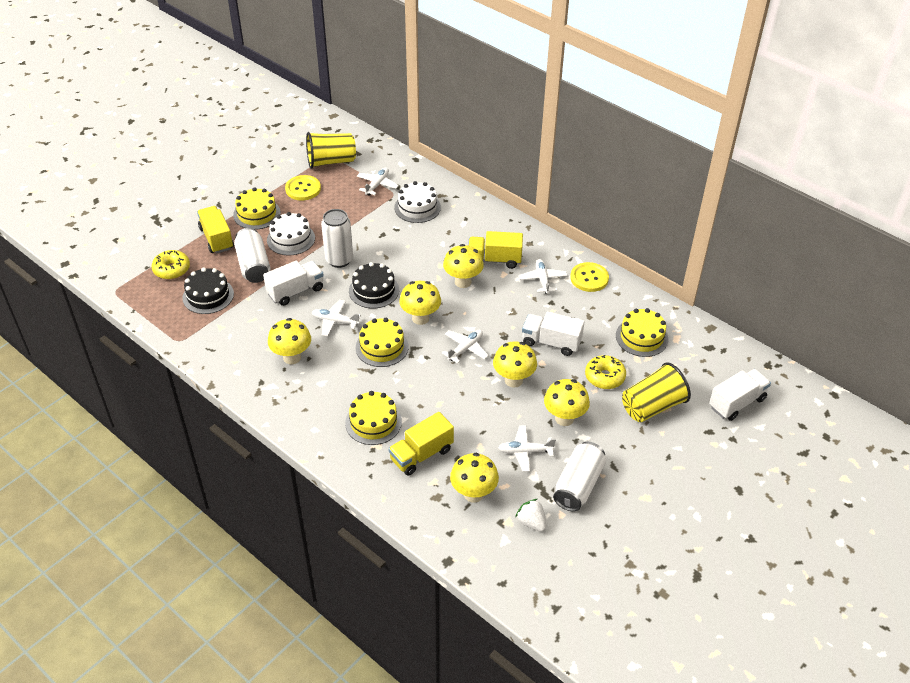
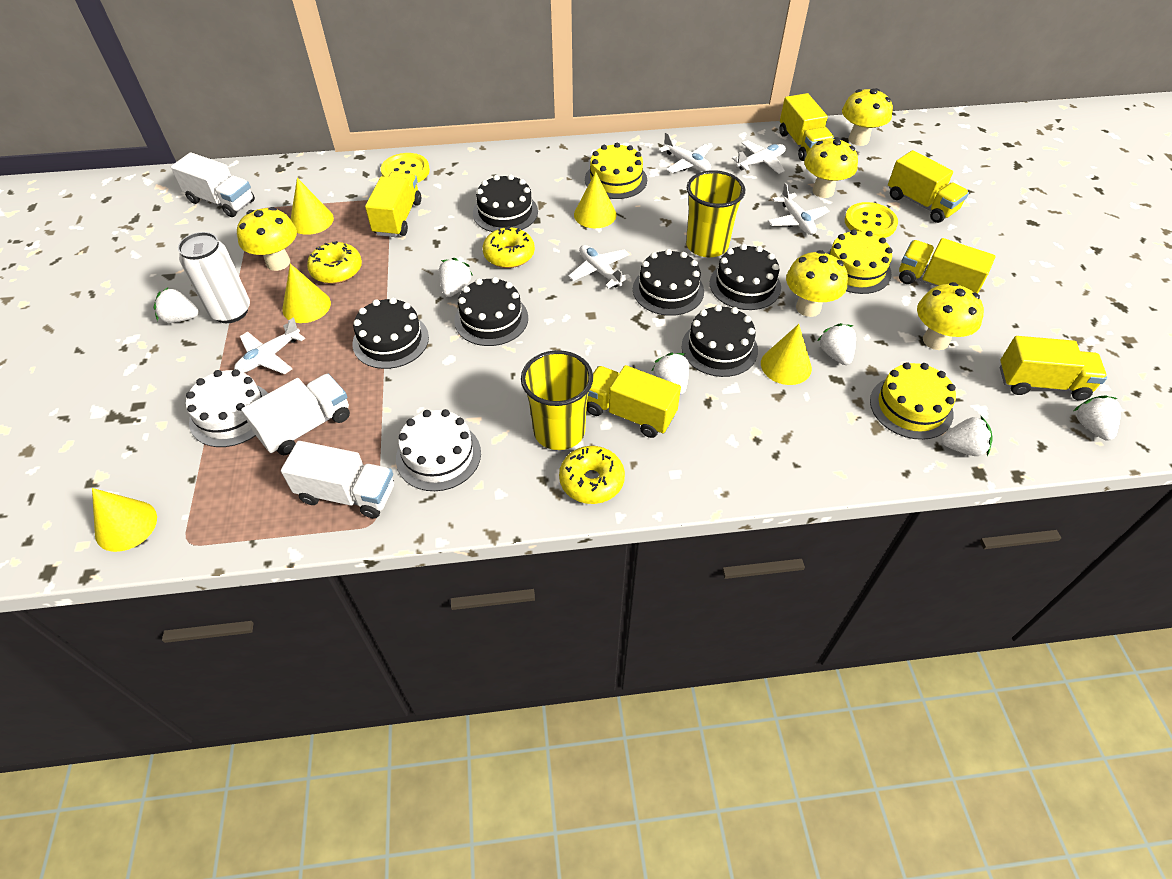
black cake: [182,268,234,314] [349,262,399,308] = 2 -> [352,298,429,369] [454,277,528,346] [473,174,538,232] [633,249,704,316] [682,305,758,377] [710,244,781,310] = 6
white can: [234,228,270,283] [321,209,353,268] [553,442,606,511] = 3 -> [178,232,250,323] = 1
white strawberry: [515,499,546,532] = 1 -> [153,287,199,323] [439,258,473,297] [652,353,689,395] [817,323,856,365] [941,415,993,456] [1073,395,1121,441] = 6
yellow cake: [233,187,281,230] [345,391,402,445] [356,318,409,367] [616,308,668,357] = 4 -> [585,142,647,199] [827,229,892,294] [870,362,956,440] = 3
yellow cone: none = 0 -> [92,488,157,552] [282,264,331,323] [290,178,334,235] [574,172,617,228] [761,324,812,385] = 5
yellow donut: [152,250,190,279] [585,355,626,389] = 2 -> [307,241,362,284] [482,226,535,268] [559,446,625,504] = 3
yellow mushroom: [268,318,311,364] [399,281,441,325] [443,244,484,288] [450,453,499,503] [493,341,537,388] [544,379,590,426] = 6 -> [237,207,297,271] [786,250,848,317] [804,137,858,198] [842,88,893,146] [917,282,984,350] = 5
yellow truck: [197,206,234,254] [388,412,454,476] [468,231,523,269] = 3 -> [365,172,421,237] [587,365,681,438] [780,93,834,161] [888,150,969,223] [899,238,996,294] [1000,336,1107,401] = 6

